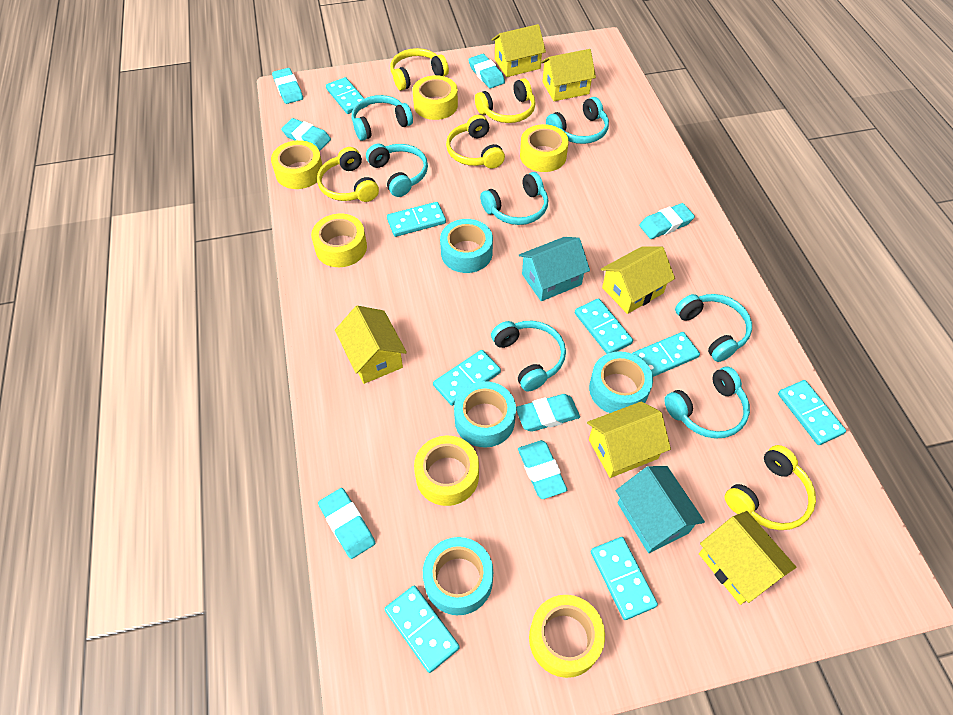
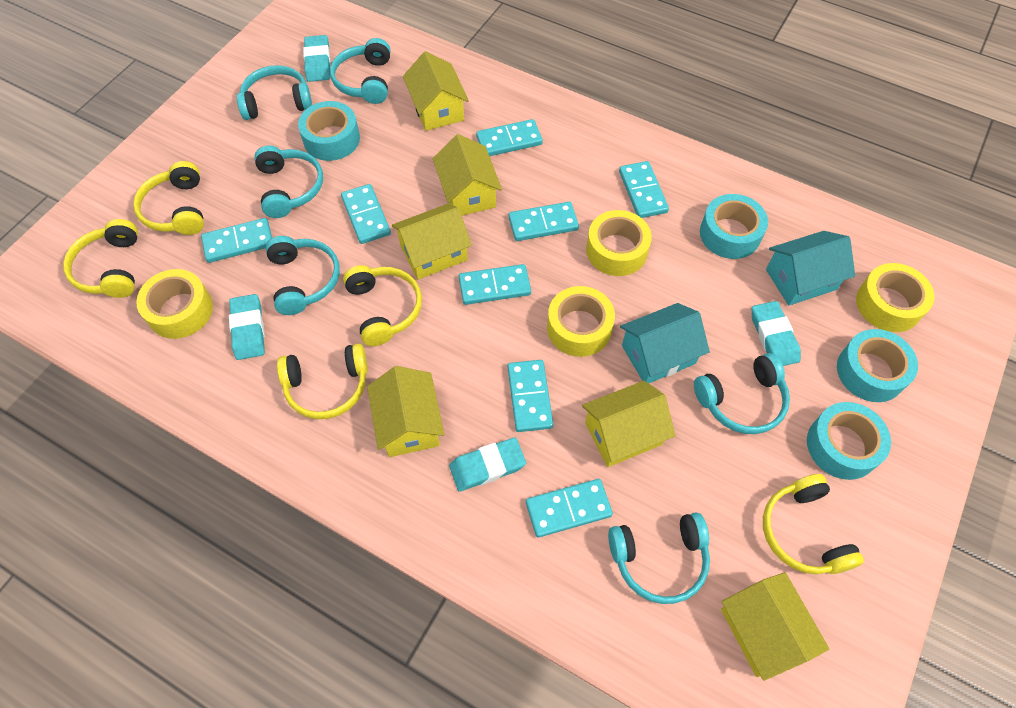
turquoise eraser: [272,68,303,104] [281,118,331,150] [318,488,375,559] [468,54,505,89] [516,394,580,432] [518,440,567,499] [639,203,695,239] = 7 -> [229,294,265,360] [303,35,331,82] [449,438,526,492] [752,301,801,366] = 4
turquoise headphones: [352,95,413,141] [366,144,428,197] [480,172,548,225] [491,321,566,391] [546,97,609,144] [664,367,750,439] [675,294,752,362] = 7 -> [237,65,312,120] [254,145,323,218] [266,236,340,315] [330,38,390,104] [608,512,710,604] [694,353,790,434] = 6
yellow tape: [271,140,323,189] [311,214,367,267] [413,75,458,120] [414,436,479,506] [520,124,569,172] [529,595,605,678] = 6 -> [136,269,213,339] [547,286,615,357] [586,210,652,276] [856,263,934,332] = 4

